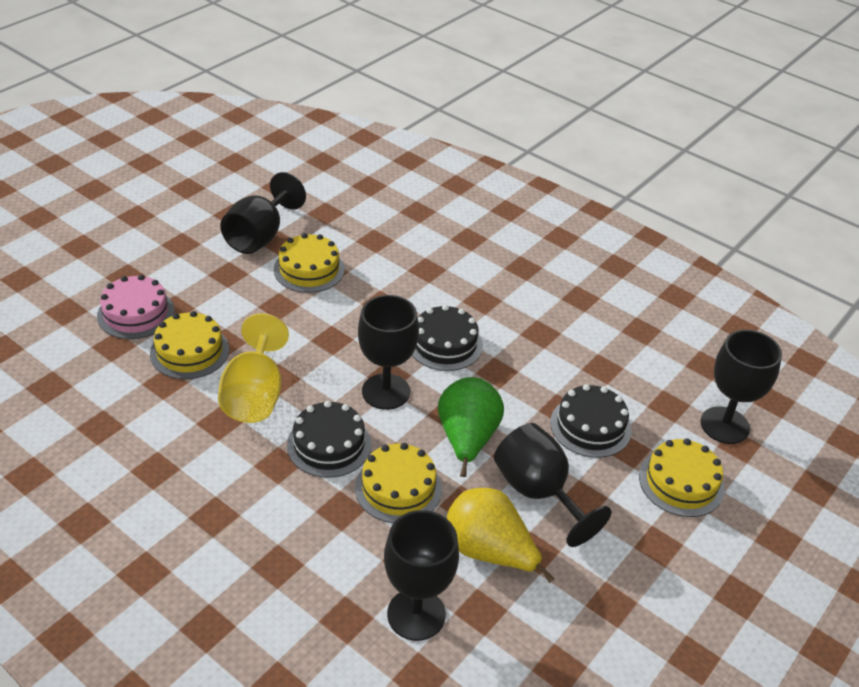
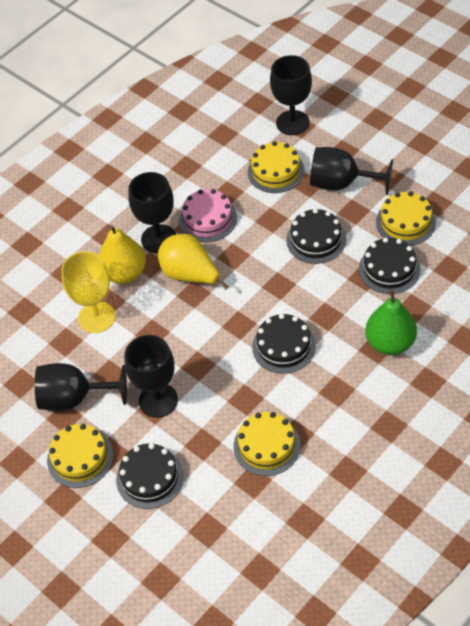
black cake: [287,401,371,478] [412,305,483,371] [550,384,632,458] = 3 -> [116,443,184,509] [252,314,316,374] [286,208,346,264] [359,237,420,294] = 4
yellow pear: [447,488,554,583] = 1 -> [99,225,146,284] [158,234,229,289] = 2

